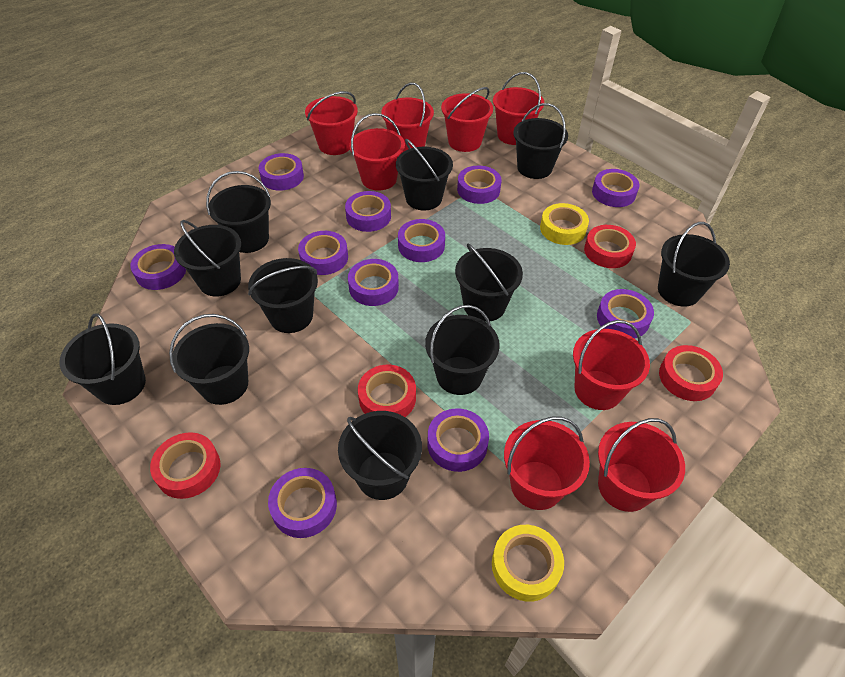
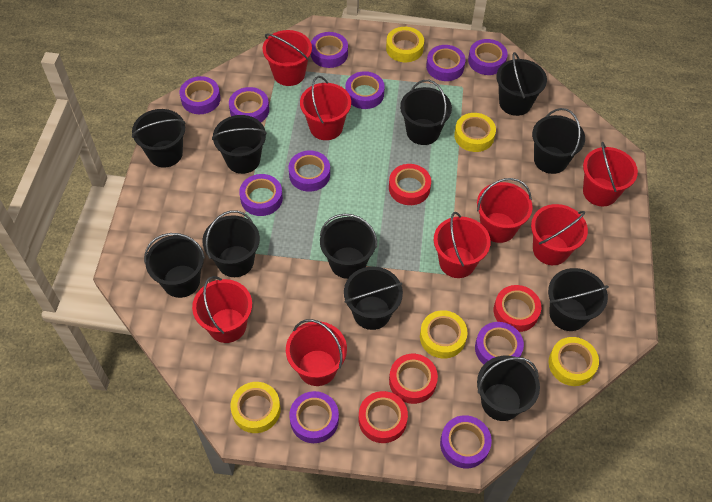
yellow tape: [492,525,564,602] [540,203,589,245] = 2 -> [230,382,281,433] [386,27,424,62] [420,310,467,359] [454,113,496,152] [549,337,599,386] = 5

